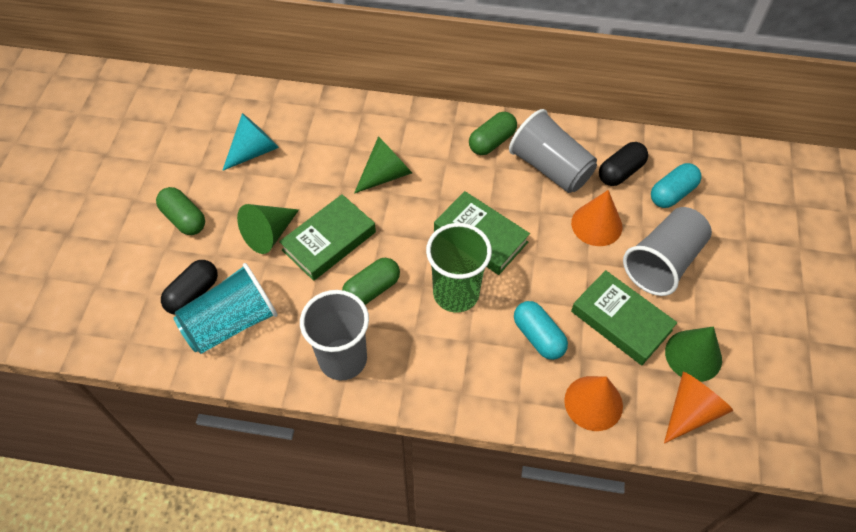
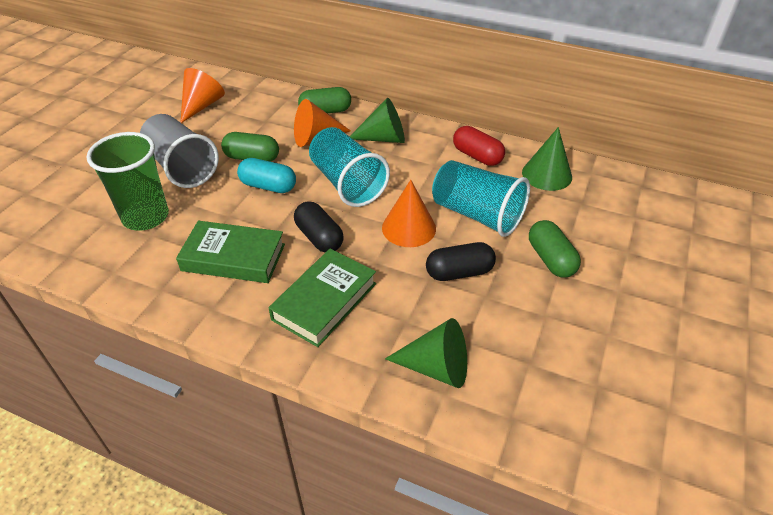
green book: [279,194,376,281] [434,191,530,275] [571,270,677,365] = 3 -> [176,221,285,283] [269,248,376,347] = 2
grey cup: [300,290,369,380] [509,109,597,193] [623,207,712,296] = 3 -> [140,114,219,188] = 1
red capsule: none = 0 -> [453,126,505,166] = 1
turquoise capsule: [514,301,568,360] [651,163,702,208] = 2 -> [237,158,296,193] = 1
turquoise cone: [222,113,279,171] = 1 -> none = 0
turquoise cup: [174,263,278,354] = 1 -> [309,127,390,207] [432,160,530,237] = 2

